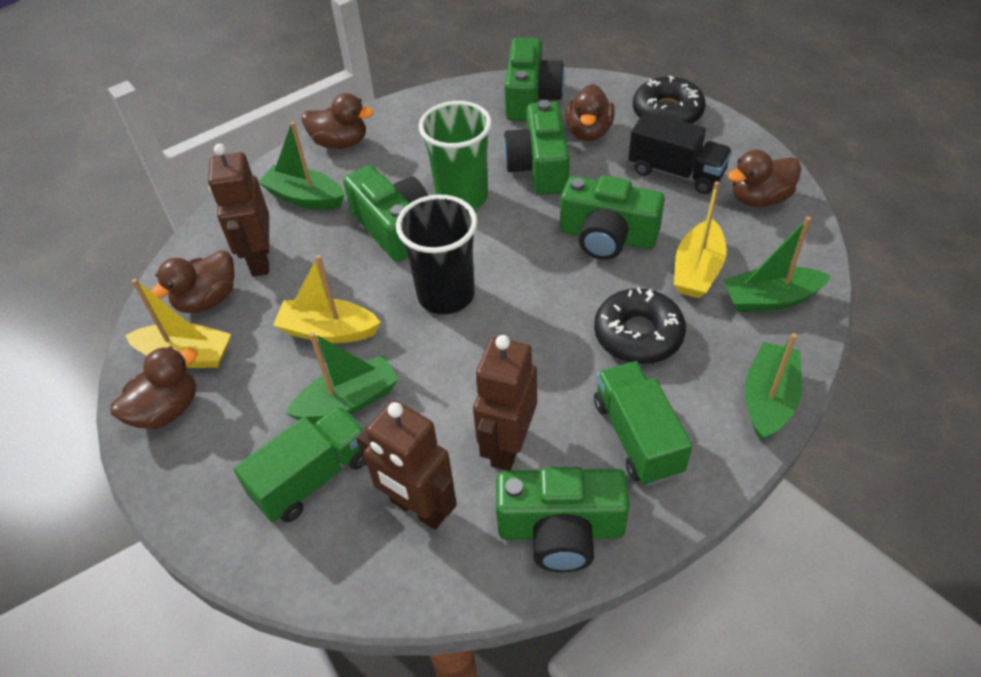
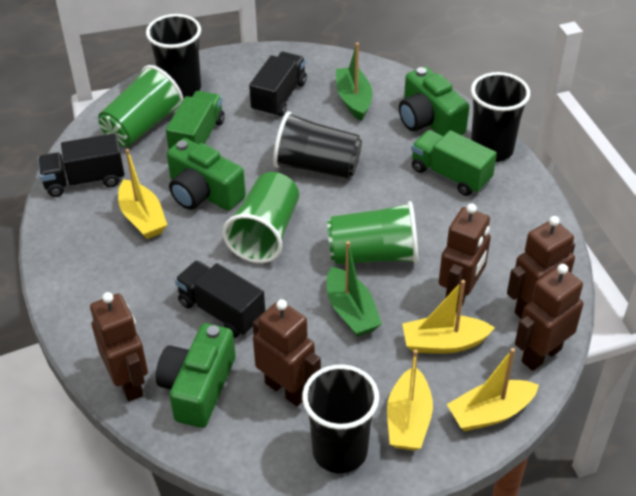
black cup: [396,195,478,314] = 1 -> [146,14,201,99] [273,112,362,179] [302,365,379,473] [471,72,530,162] = 4
black donut: [594,287,686,364] [633,76,706,124] = 2 -> none = 0
black truck: [628,111,732,194] = 1 -> [38,133,124,197] [175,260,265,338] [249,52,307,117] = 3
brown duck: [110,346,198,429] [151,250,235,313] [302,93,374,149] [566,84,615,141] [728,150,801,207] = 5 -> none = 0
brown robot: [208,143,269,276] [356,400,457,530] [473,335,537,471] = 3 -> [90,292,148,402] [253,299,321,407] [439,203,491,312] [507,216,575,319] [515,264,583,371] = 5
green boat: [258,122,344,210] [285,332,399,423] [723,216,831,312] [745,333,802,441] = 4 -> [327,241,382,337] [336,42,373,121] = 2
green camera: [343,165,428,262] [496,467,630,572] [503,100,570,195] [505,38,565,121] [560,175,665,260] = 5 -> [156,323,236,428] [167,138,246,211] [399,67,469,136] = 3
green cup: [419,101,492,210] = 1 -> [98,65,183,147] [223,172,299,263] [327,201,418,264] = 3
yellow boat: [125,279,231,368] [273,255,381,343] [674,181,727,298] = 3 -> [118,149,167,239] [387,349,433,451] [402,280,495,354] [447,348,539,431] = 4

